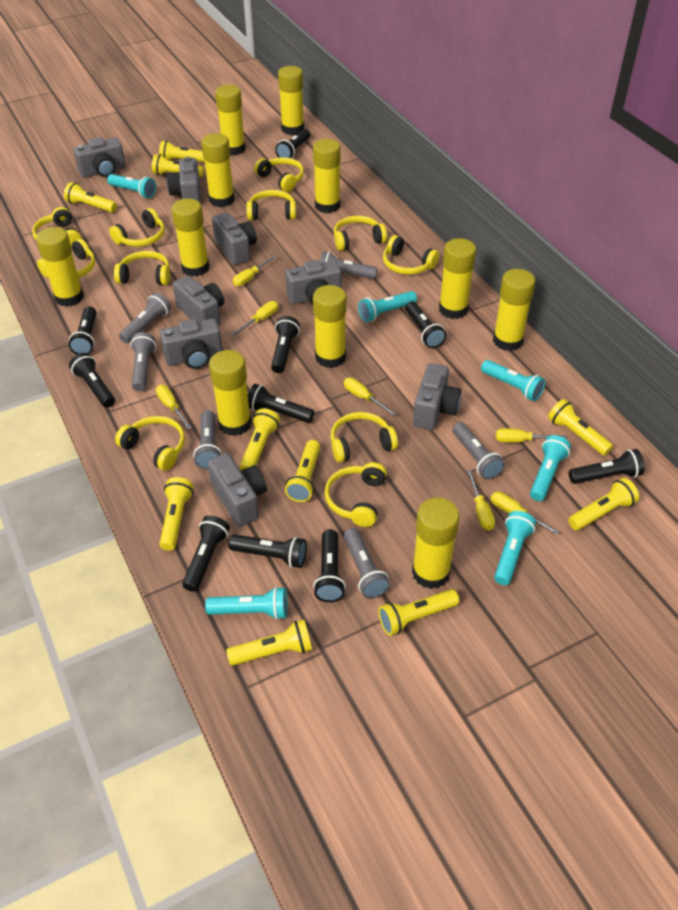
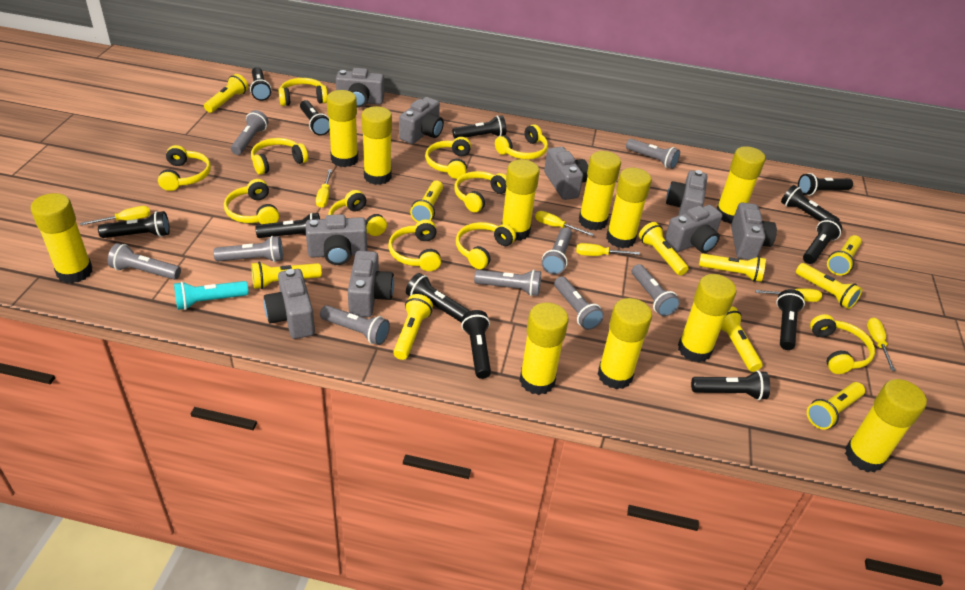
black flashlight: [69,306,97,354] [69,353,115,408] [182,516,230,592] [228,534,307,568] [248,384,314,423] [271,316,300,373] [275,129,310,159] [313,529,346,602] [405,302,446,348] [569,449,645,484] = 10 -> [98,211,170,238] [250,67,271,101] [256,213,320,238] [300,100,330,136] [406,273,470,323] [452,115,506,139] [461,310,491,379] [691,370,770,400] [776,289,805,350] [781,185,840,222] [798,173,853,196] [803,218,842,264] = 12
grey camera: [73,137,126,178] [160,318,223,369] [167,157,201,204] [173,276,224,326] [207,453,267,527] [212,212,257,265] [285,260,341,305] [413,363,461,430] = 8 -> [264,269,315,339] [306,214,367,265] [336,68,384,108] [348,251,394,317] [399,97,444,144] [544,147,588,200] [665,205,723,253] [666,170,708,216] [731,202,777,260] = 9
grey flashlight: [119,293,171,344] [130,332,156,391] [193,410,222,470] [320,251,378,279] [344,528,390,599] [453,422,505,480] = 6 -> [108,243,181,280] [213,236,283,262] [231,110,268,155] [320,305,390,345] [474,270,541,296] [542,228,572,275] [554,276,604,330] [626,139,680,169] [632,264,680,317] = 9
turquoise flashlight: [107,174,156,198] [205,587,288,620] [358,291,417,322] [481,360,546,401] [494,511,536,585] [530,435,571,501] = 6 -> [174,281,249,310] = 1
yellow screwdriver: [156,385,191,429] [232,301,278,336] [233,255,277,286] [344,377,396,416] [467,470,495,531] [491,492,559,535] [496,428,567,443] = 7 -> [80,206,150,225] [316,169,332,208] [535,211,594,236] [576,243,640,256] [755,288,822,302] [867,318,896,371] = 6

